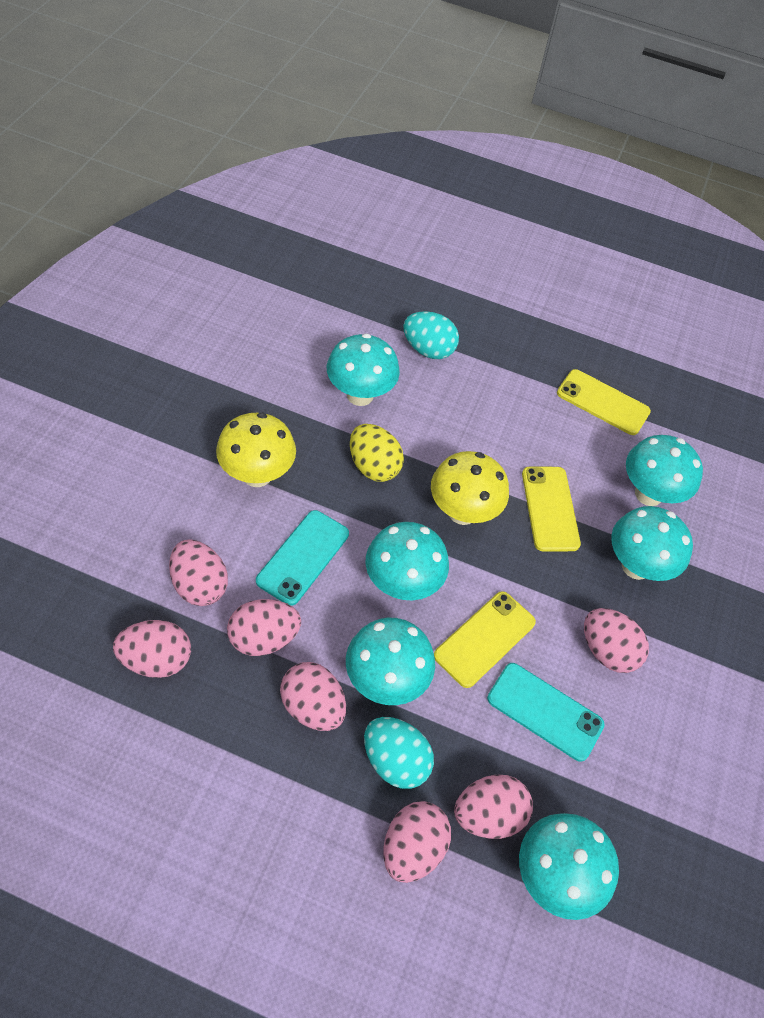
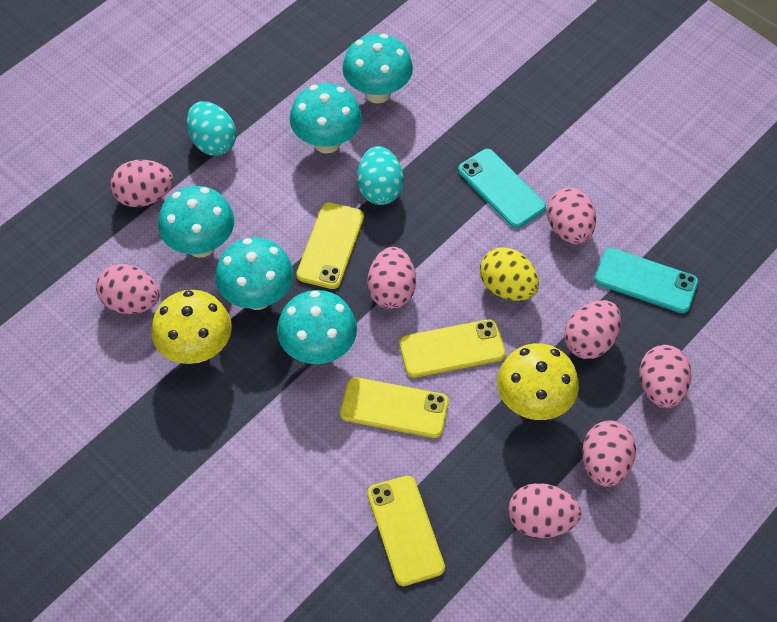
pink egg: [113,620,191,678] [169,539,228,606] [227,599,301,656] [280,662,346,731] [383,801,451,883] [454,775,533,839] [584,608,649,673] = 7 -> [96,264,159,314] [110,160,173,207] [367,247,416,309] [508,483,581,538] [547,188,596,244] [564,300,621,359] [582,420,636,487] [639,345,692,408] = 8
turquoise mushroom: [327,333,400,406] [346,618,435,705] [366,522,449,600] [519,813,619,920] [611,506,693,581] [626,435,703,506] = 6 -> [158,186,234,258] [215,237,293,310] [277,290,357,364] [290,83,362,154] [342,34,413,103] = 5
yellow phone: [434,591,536,688] [522,467,581,552] [557,369,651,435] = 3 -> [296,202,364,289] [340,377,449,438] [367,476,445,586] [399,319,506,378] = 4

